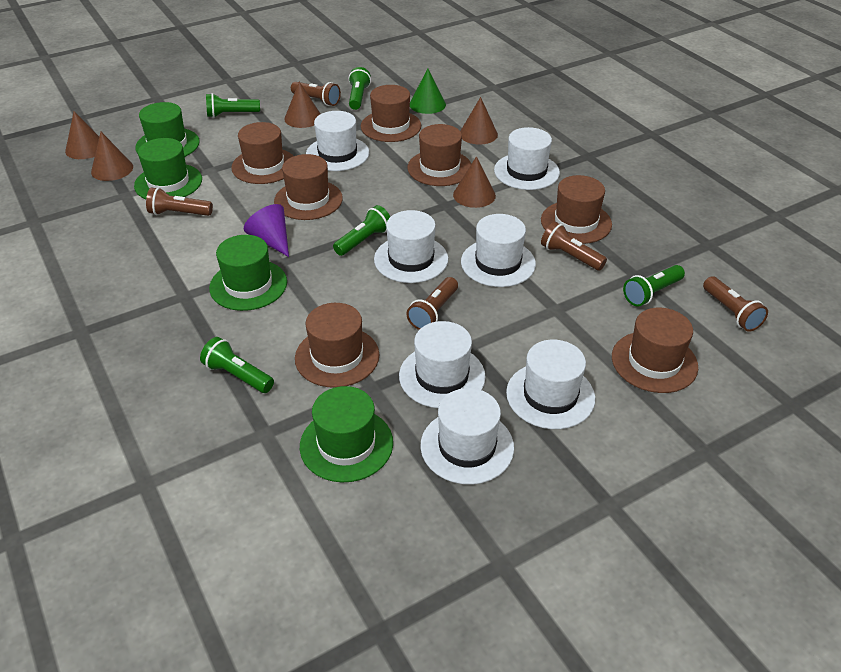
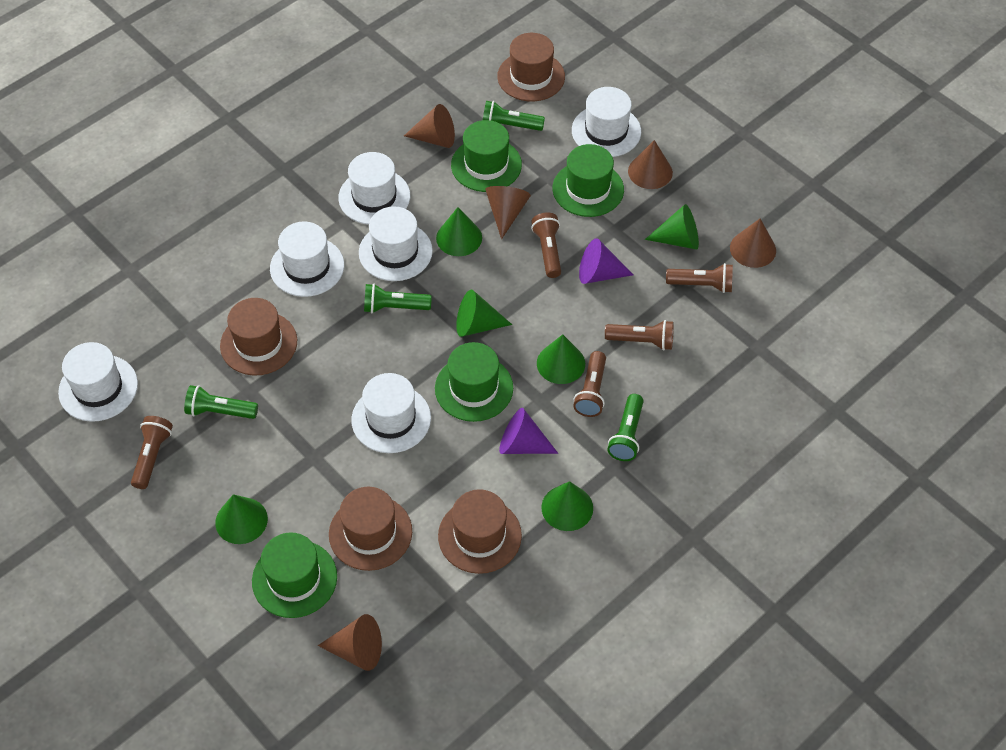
brown hat: [231,122,293,184] [274,154,343,220] [295,303,379,388] [361,85,421,142] [407,124,471,186] [541,175,612,244] [612,308,698,393] = 7 -> [220,298,297,376] [329,487,412,571] [438,489,522,574] [497,33,565,101] = 4
green cone: [410,69,446,114] = 1 -> [215,494,268,544] [436,207,482,256] [456,290,512,337] [537,334,585,384] [541,481,593,531] [645,204,699,250] = 6
green flashlight: [200,337,274,393] [206,93,260,118] [333,205,390,256] [349,67,371,110] [623,265,685,306] = 5 -> [184,385,258,419] [364,283,432,313] [483,101,545,131] [607,394,644,461] = 4
purple cone: [244,204,289,257] = 1 -> [499,408,558,454] [579,238,633,284] = 2
white hat: [306,111,369,171] [374,210,448,283] [399,321,486,408] [420,388,514,485] [461,214,536,287] [494,127,560,190] [506,340,595,429] = 7 -> [58,342,138,422] [270,222,344,297] [338,152,410,225] [351,373,431,453] [359,206,433,281] [572,87,641,157] = 6

